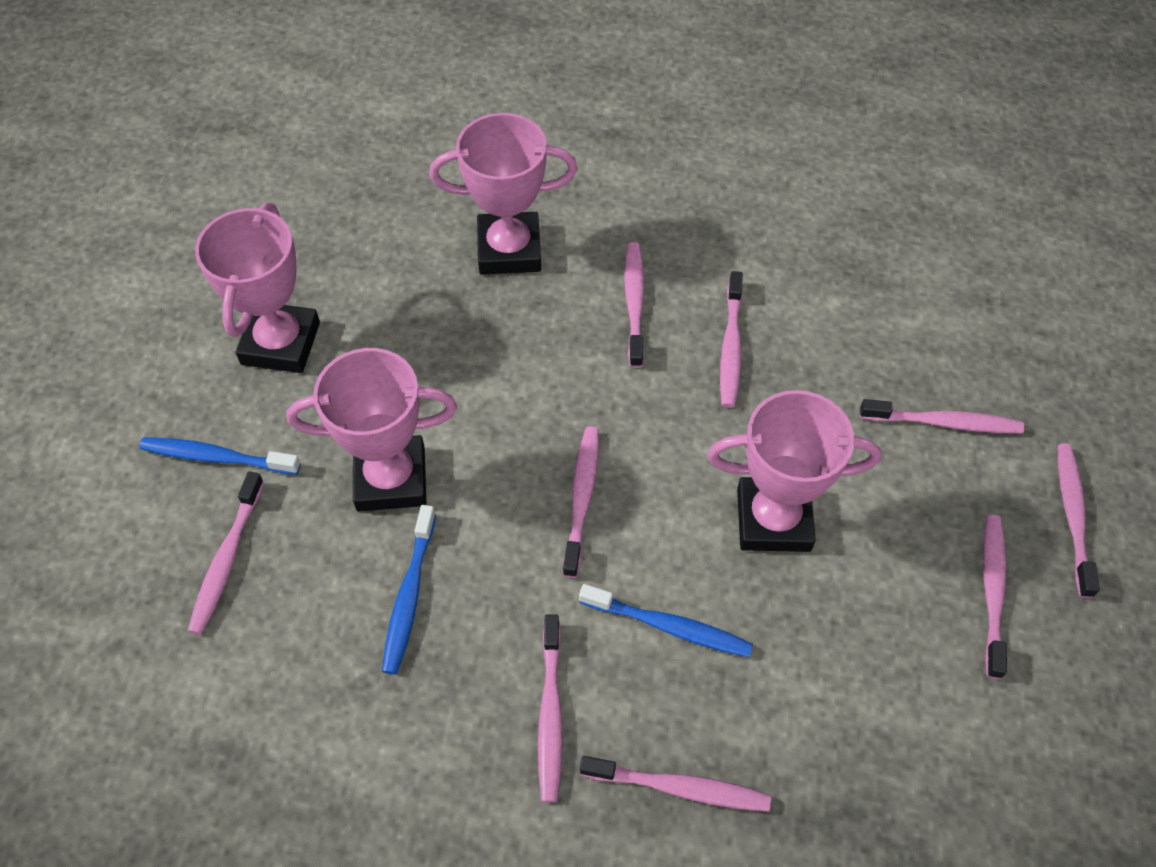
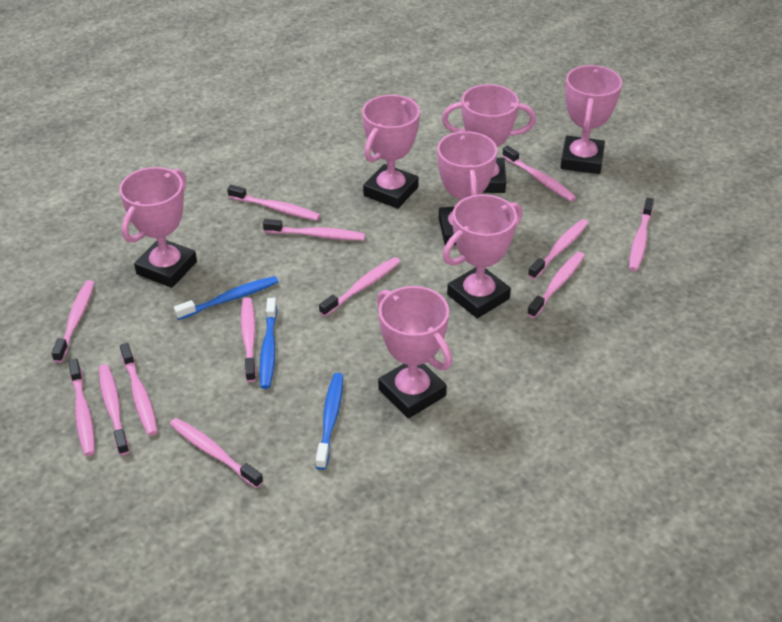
pink toothbrush: [188,471,264,635] [538,614,563,802] [563,426,599,578] [580,756,771,812] [624,242,644,368] [720,271,743,408] [860,399,1024,433] [983,515,1007,679] [1058,443,1100,598] = 9 -> [51,280,95,363] [68,359,95,456] [99,364,129,455] [120,343,158,436] [170,418,263,488] [227,185,320,221] [241,297,257,382] [263,219,365,240] [319,257,400,317] [502,146,576,202] [527,252,585,318] [528,219,588,279] [629,198,654,271] = 13
pink trophy: [195,203,320,373] [287,348,457,512] [429,113,577,275] [707,390,881,552] = 4 -> [119,167,197,288] [362,95,420,209] [377,286,452,418] [437,131,497,245] [442,84,536,193] [442,194,522,318] [560,65,622,174] = 7

